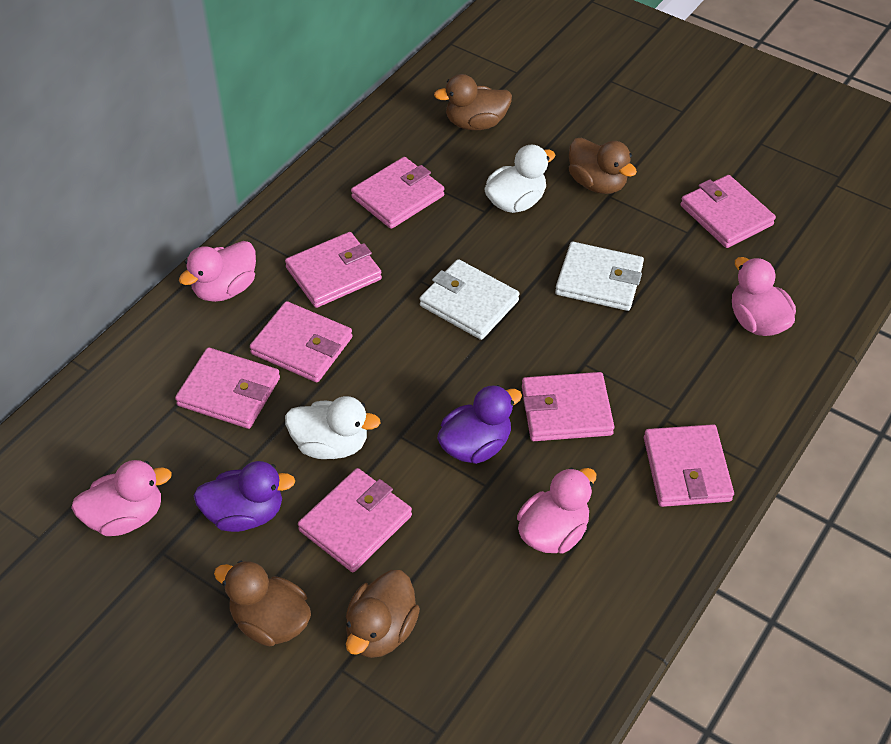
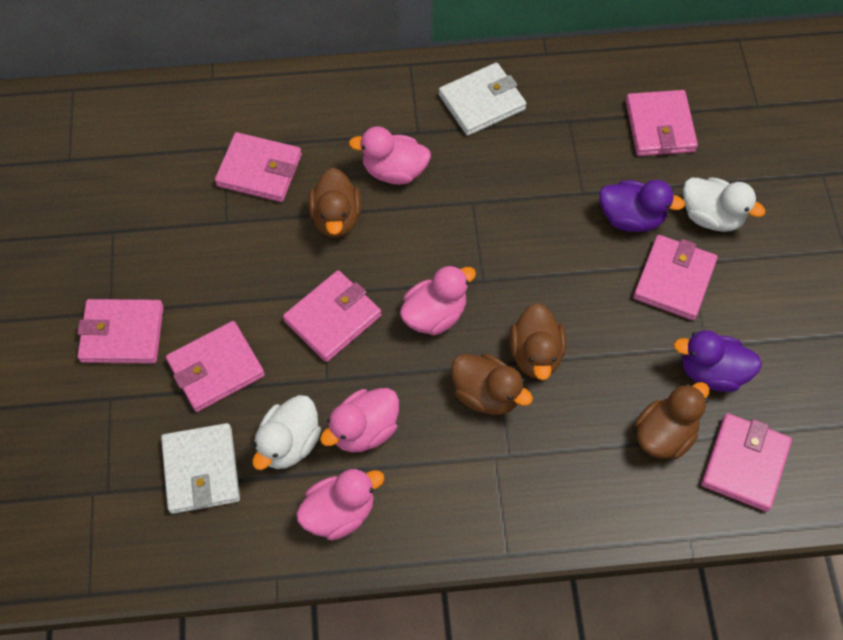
pink wallet: [175,347,280,429] [250,301,352,382] [285,232,382,308] [298,468,412,572] [351,157,444,229] [522,372,614,441] [644,424,734,507] [681,175,776,248] = 8 -> [77,299,164,363] [166,321,265,412] [215,132,302,202] [283,270,382,362] [626,90,698,156] [633,235,717,320] [701,413,792,512] = 7

